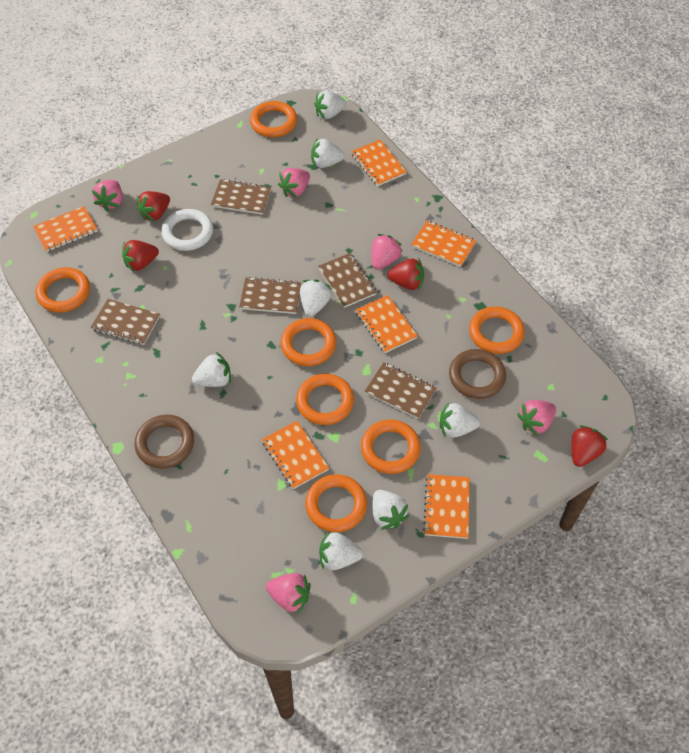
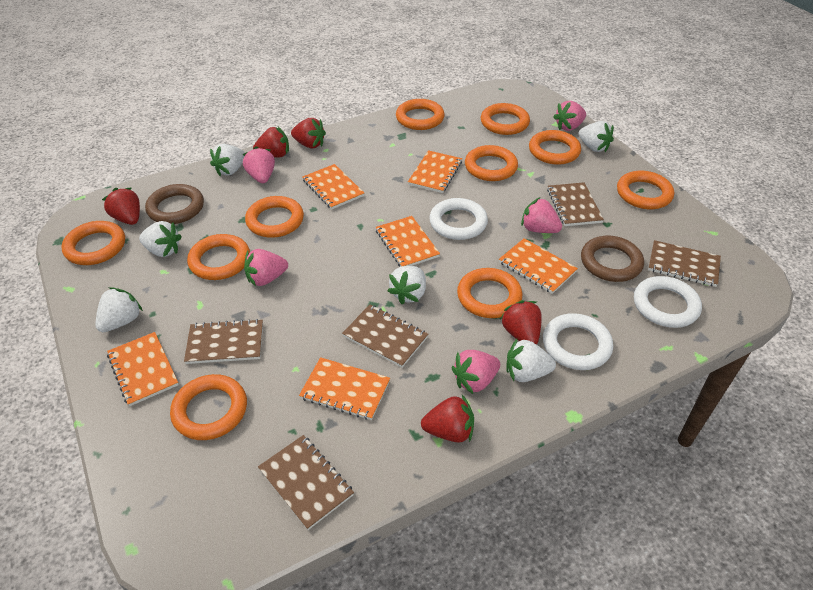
orange ring: [35,267,90,313] [250,101,297,137] [281,318,336,366] [296,374,354,425] [305,474,367,532] [361,420,421,474] [469,306,525,354] = 7 -> [61,221,125,265] [170,374,247,440] [187,234,250,280] [245,196,304,238] [396,99,444,130] [457,268,522,318] [465,145,518,181] [481,103,530,135] [529,130,581,165] [617,171,674,209] = 10
red strawberry: [122,240,159,271] [137,191,170,221] [388,258,424,290] [571,425,608,467] = 4 -> [102,187,140,225] [253,127,289,158] [291,118,326,148] [421,395,474,443] [500,300,542,345] = 5
white ring: [161,209,213,251] = 1 -> [429,198,488,240] [543,313,613,370] [634,276,702,328] = 3
white strawberry: [192,352,231,387] [300,280,331,317] [311,139,345,168] [314,90,346,119] [319,531,363,570] [372,490,410,530] [440,402,480,438] = 7 -> [95,287,143,332] [139,221,182,257] [210,144,245,176] [388,266,426,304] [506,339,556,382] [579,121,614,152] = 6

